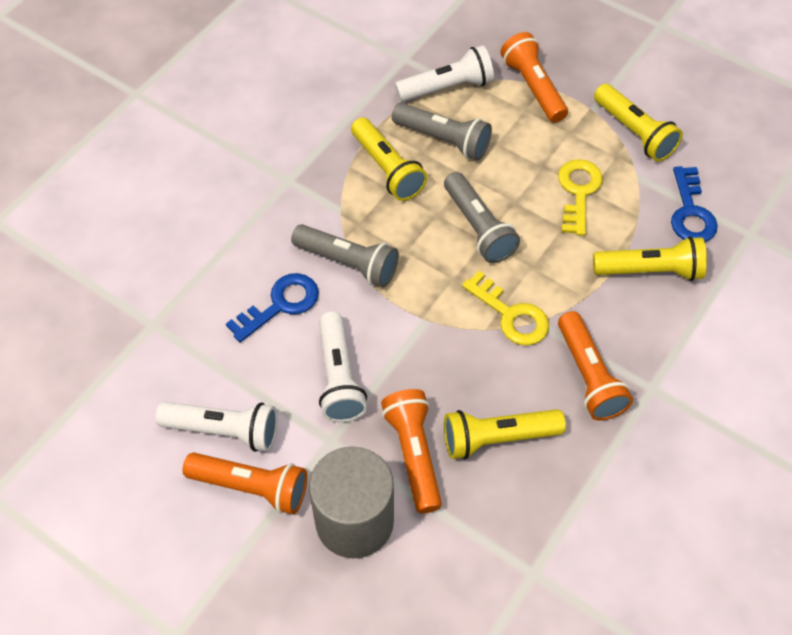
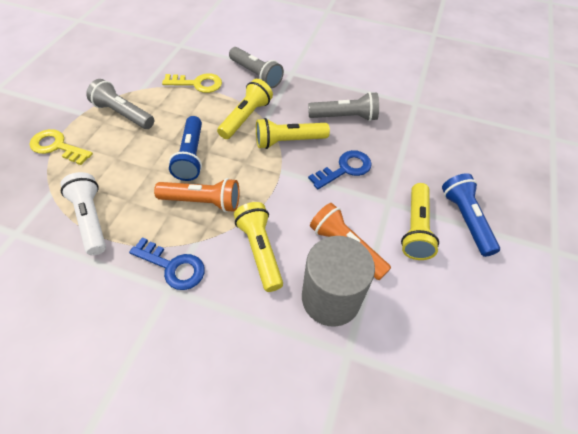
blue flashlight: none = 0 -> [169,116,202,181] [442,173,500,257] = 2
orange flashlight: [183,452,307,514] [381,389,442,513] [500,32,568,123] [558,311,633,421] = 4 -> [154,178,240,212] [310,203,391,280] = 2
white flashlight: [156,402,278,452] [319,311,367,422] [395,45,494,102] = 3 -> [61,172,106,255] = 1

